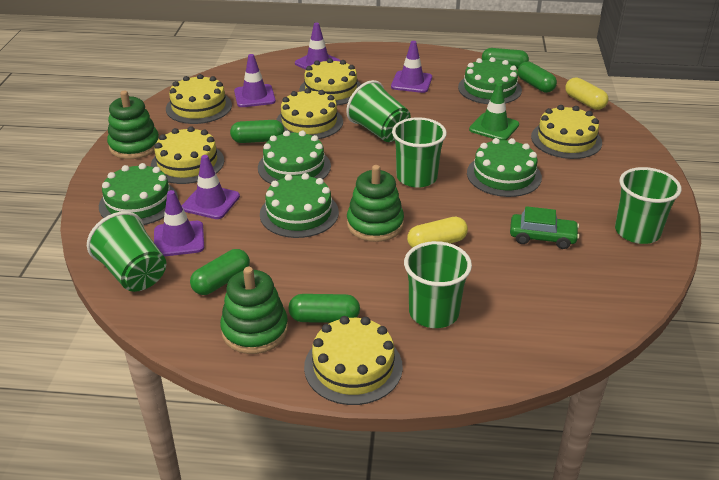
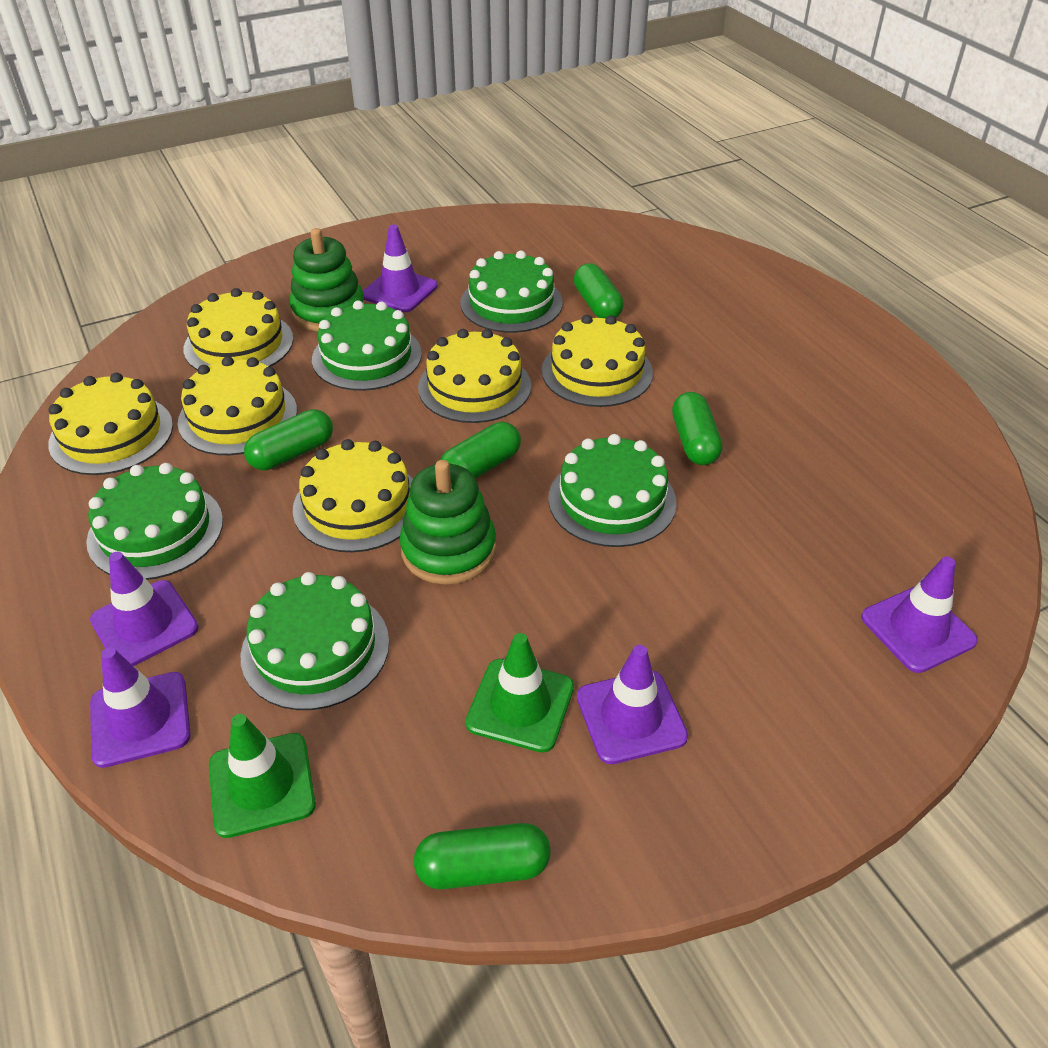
green car: [510,206,579,249] = 1 -> none = 0
green cup: [87,211,166,292] [346,80,410,142] [392,117,447,188] [404,241,472,328] [615,167,681,244] = 5 -> none = 0
green stacking toy: [107,91,159,159] [220,267,288,354] [347,165,404,242] = 3 -> [289,228,365,331] [400,460,496,585] = 2
green traffic cone: [469,83,519,140] = 1 -> [209,714,316,838] [465,633,574,753] = 2
yellow capsule: [407,217,468,248] [565,77,608,110] = 2 -> none = 0

